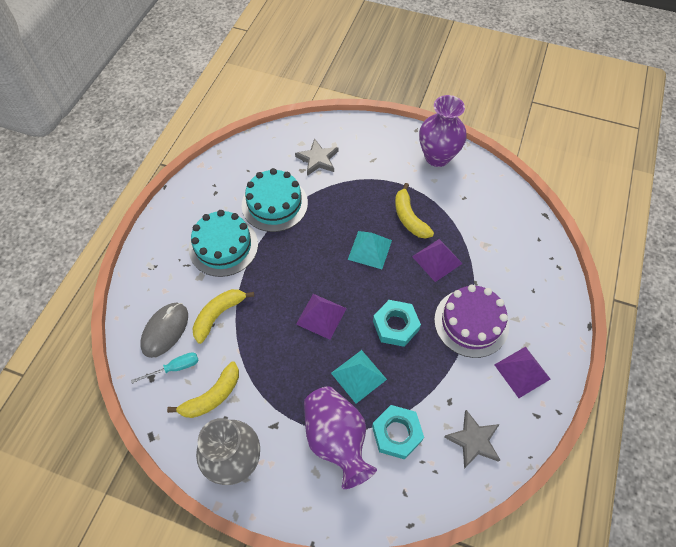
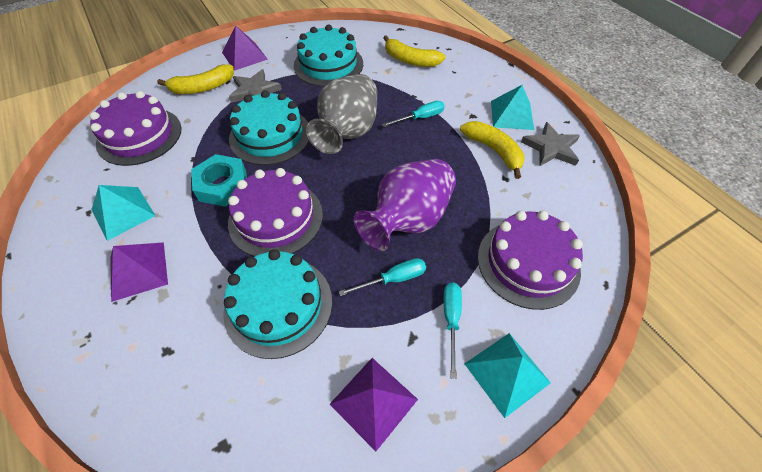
grey mouse: [140,303,188,358] = 1 -> none = 0
purple cake: [434,285,509,358] = 1 -> [89,91,182,166] [228,168,323,257] [478,211,583,310] = 3
purple vase: [304,386,377,489] [419,95,467,167] = 2 -> [354,159,456,251] = 1
turquoise cake: [189,210,258,277] [242,168,308,232] = 2 -> [223,249,332,359] [229,90,309,165] [294,24,363,87] = 3
turquoise nut: [372,405,424,460] [373,300,421,347] = 2 -> [191,154,247,207] = 1
turquoise pyramid: [331,350,387,404] [348,231,392,269] = 2 -> [91,185,155,241] [465,333,551,418] [491,85,534,130] = 3
turquoise screwdriver: [131,352,199,384] = 1 -> [339,258,426,296] [382,101,445,127] [444,282,462,379] = 3

